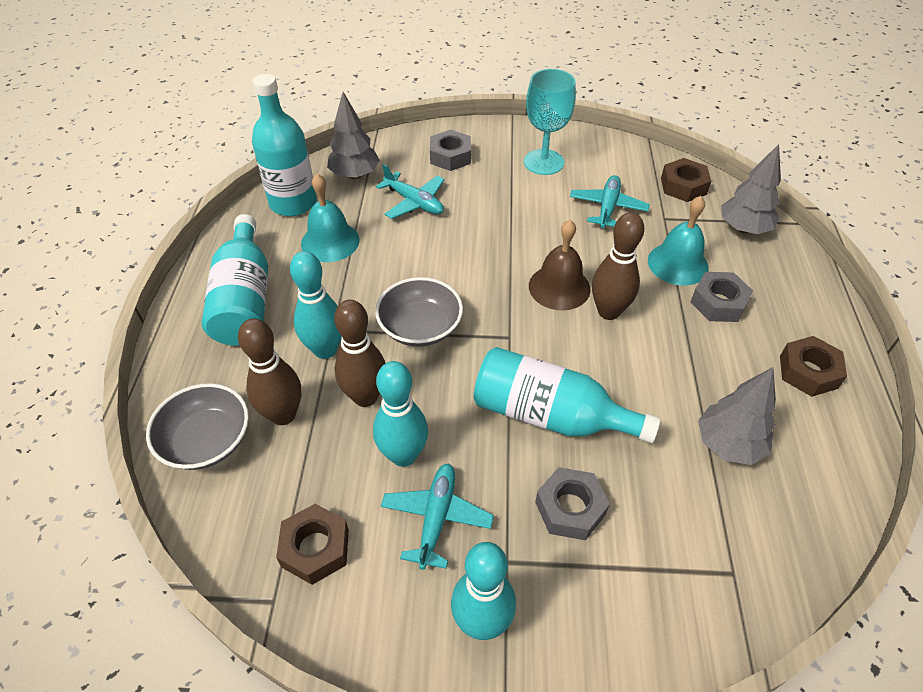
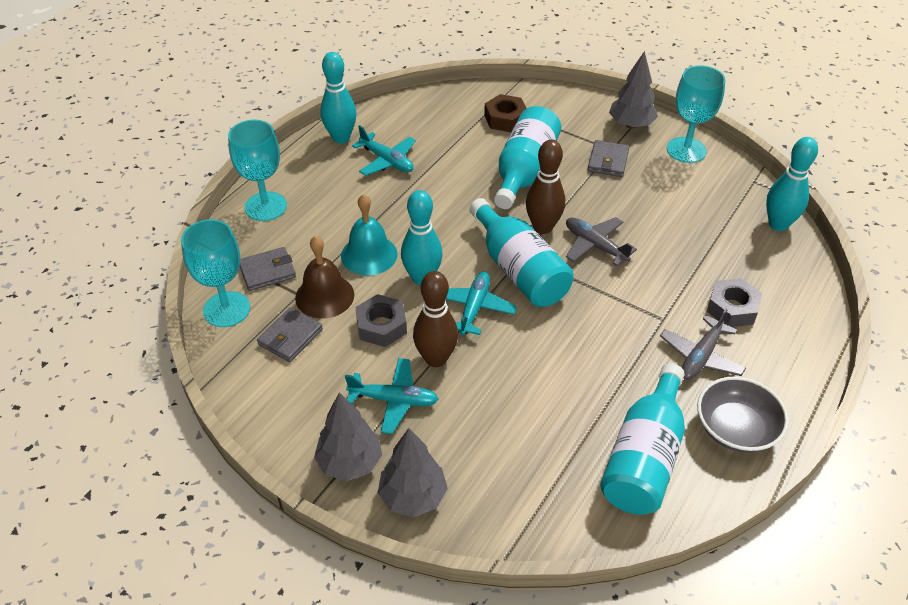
brown bowling pin: [238,318,301,425] [334,300,385,407] [592,212,644,320] = 3 -> [413,271,458,367] [526,140,565,234] = 2
brown nut: [276,504,349,585] [661,158,711,202] [780,336,847,397] = 3 -> [484,94,526,132] = 1
grey bowl: [146,383,249,470] [375,277,463,347] = 2 -> [697,376,789,453] = 1
grey nut: [430,130,471,171] [535,467,610,540] [690,272,753,322] = 3 -> [355,294,407,347] [707,278,762,327] = 2
grey plane: none = 0 -> [566,217,637,266] [660,308,746,380] = 2
grey wallet: none = 0 -> [240,247,296,291] [257,307,323,362] [588,140,629,177] = 3
turquoise bell: [301,174,360,262] [648,196,709,286] = 2 -> [341,194,397,275] = 1
turquoise goblet: [524,69,576,175] = 1 -> [181,219,250,327] [228,120,287,221] [667,65,725,163] = 3

